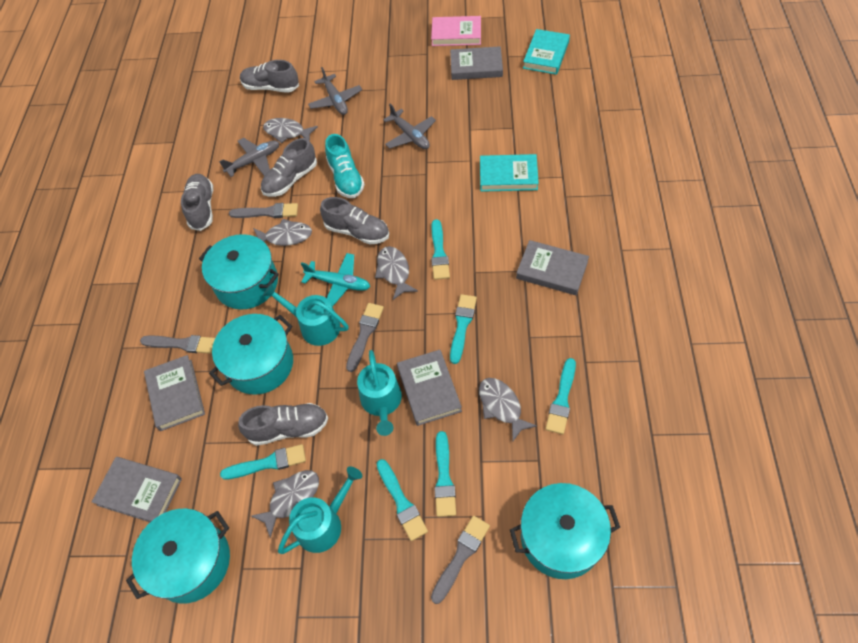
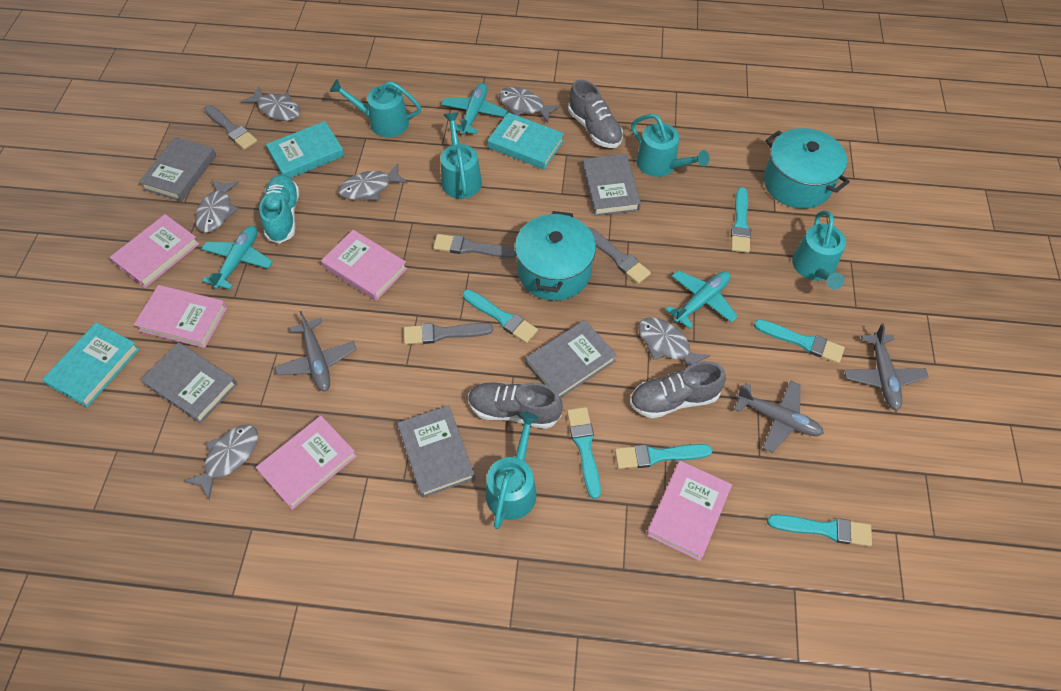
grey fish: [251,470,319,538] [253,219,312,246] [263,118,318,143] [375,246,418,300] [479,378,537,441] = 5 -> [183,425,258,500] [195,179,239,233] [241,86,300,121] [339,163,408,200] [499,87,561,123] [638,317,710,367] = 6
grey shoe: [181,174,213,231] [238,403,328,446] [240,60,299,93] [261,138,317,197] [320,197,389,244] = 5 -> [468,382,563,429] [568,80,623,148] [630,361,726,418] = 3
pink book: [431,16,481,46] = 1 -> [110,214,200,288] [134,285,227,348] [256,416,357,510] [321,230,407,301] [646,461,732,561] = 5
turquoise book: [480,154,539,192] [523,29,570,75] = 2 -> [42,322,140,407] [266,121,345,178] [488,112,564,170] = 3
turquoise plane: [301,253,370,307] = 1 -> [202,226,273,289] [441,83,507,135] [666,270,738,329] = 3
turquoise pot: [126,509,230,603] [199,234,279,310] [209,314,293,395] [510,483,620,579] = 4 -> [515,211,596,301] [764,128,850,209] = 2
turquoise watering can: [263,284,349,346] [278,466,362,554] [357,350,402,436] = 3 -> [330,79,421,137] [441,113,482,199] [486,412,539,529] [631,114,709,177] [792,211,846,290] = 5

